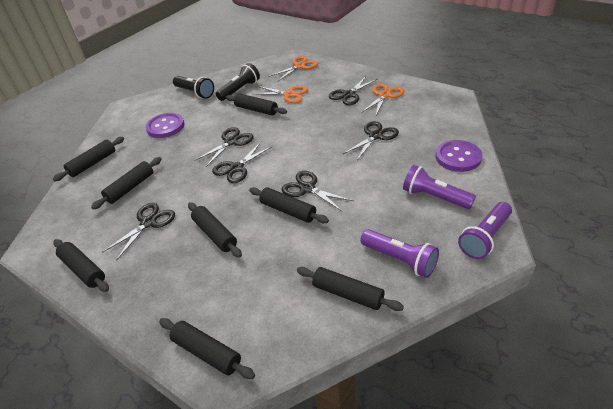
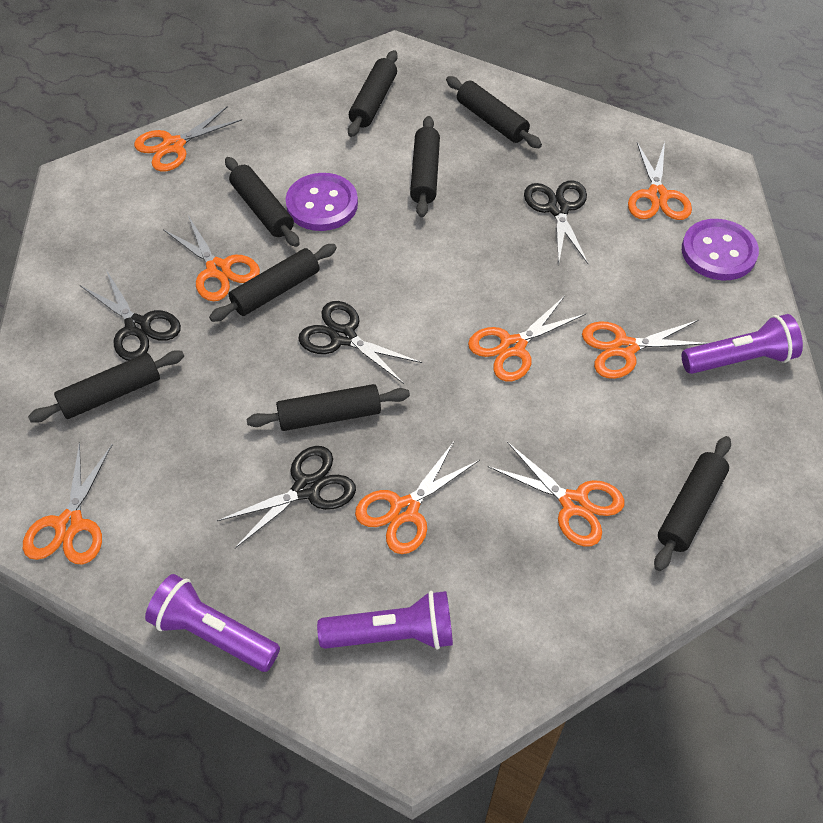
black flashlight: [173,76,214,99] [216,63,260,101] = 2 -> none = 0
black scissors: [102,203,175,261] [194,127,254,167] [212,142,273,183] [281,171,354,212] [329,76,377,105] [343,121,399,160] = 6 -> [80,270,181,361] [217,446,356,548] [298,301,422,384] [524,180,588,264] = 4
orange scissors: [253,85,308,103] [269,56,318,81] [361,83,405,115] = 3 -> [23,442,112,564] [134,106,242,171] [163,216,260,301] [355,442,480,554] [468,296,587,381] [488,442,625,546] [582,320,708,379] [628,142,692,220] = 8

